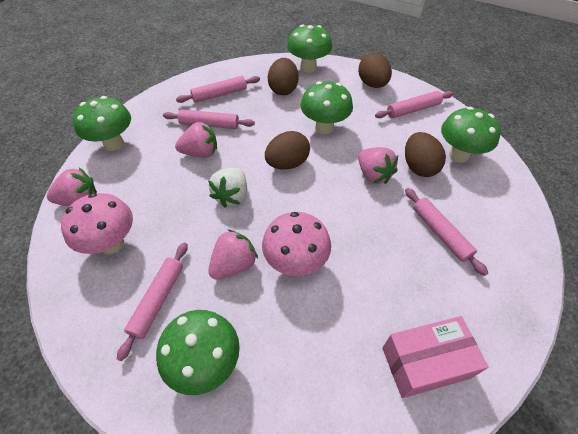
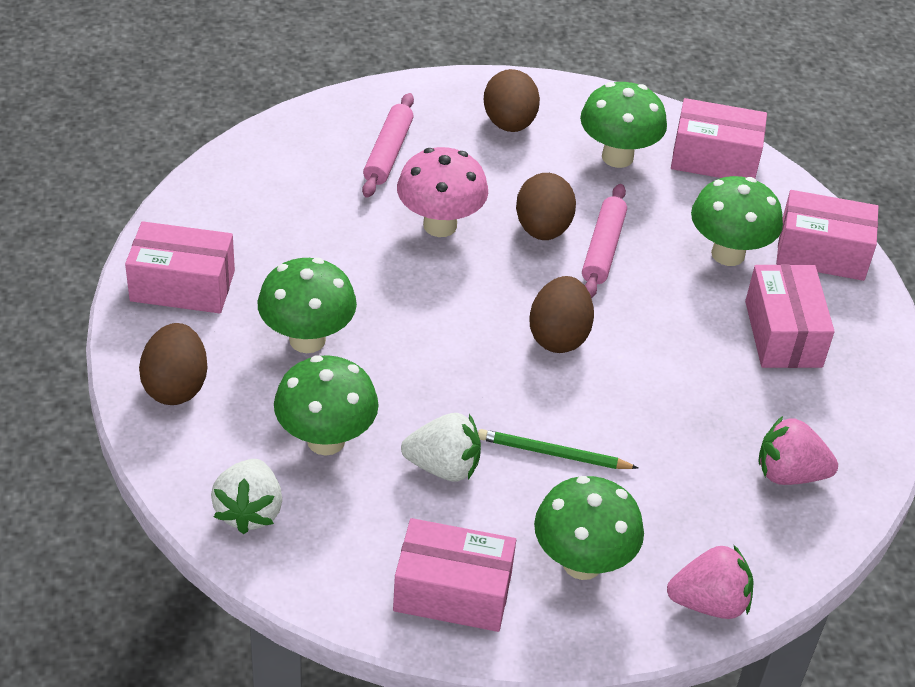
green pencil: none = 0 -> [478,429,638,469] = 1
pink box: [382,316,489,398] = 1 -> [125,221,235,313] [393,518,516,632] [671,98,767,178] [745,264,835,368] [776,190,878,281] = 5
pink mushroom: [61,193,133,254] [262,212,331,276] = 2 -> [397,147,488,237] = 1
pink rolling pin: [117,242,188,361] [163,109,255,129] [176,76,260,103] [375,91,454,118] [405,188,488,276] = 5 -> [362,93,414,198] [582,184,627,298] = 2
pink strawberry: [47,167,97,206] [175,122,217,158] [208,229,258,280] [358,147,398,184] = 4 -> [667,544,754,619] [758,416,838,485] = 2
white strawberry: [208,168,247,208] = 1 -> [211,459,282,534] [401,413,481,482] = 2

